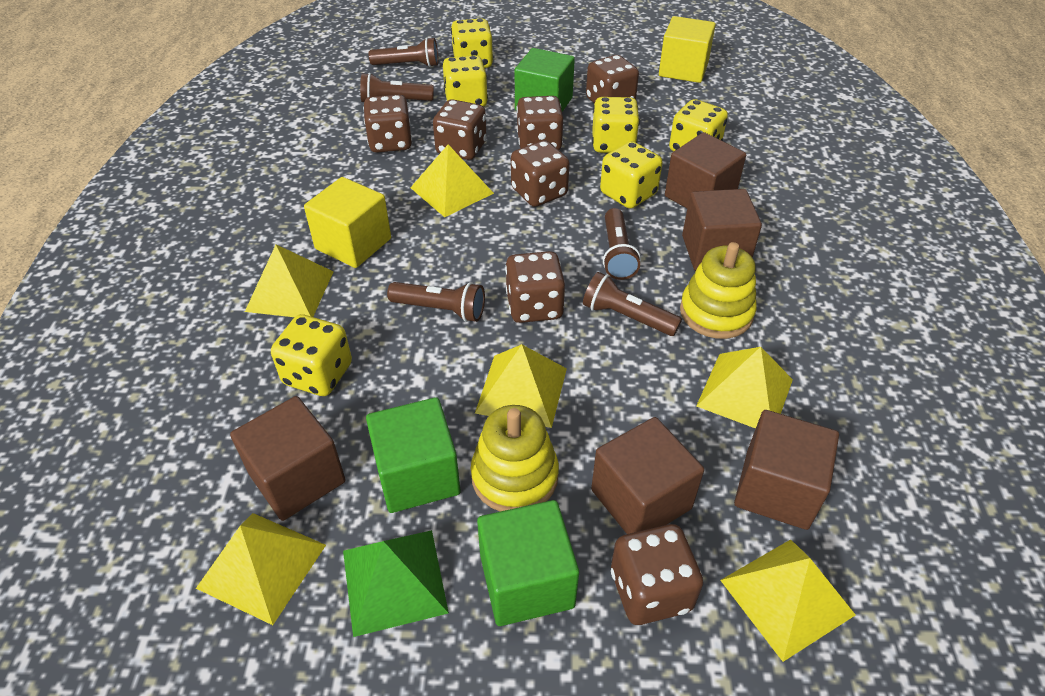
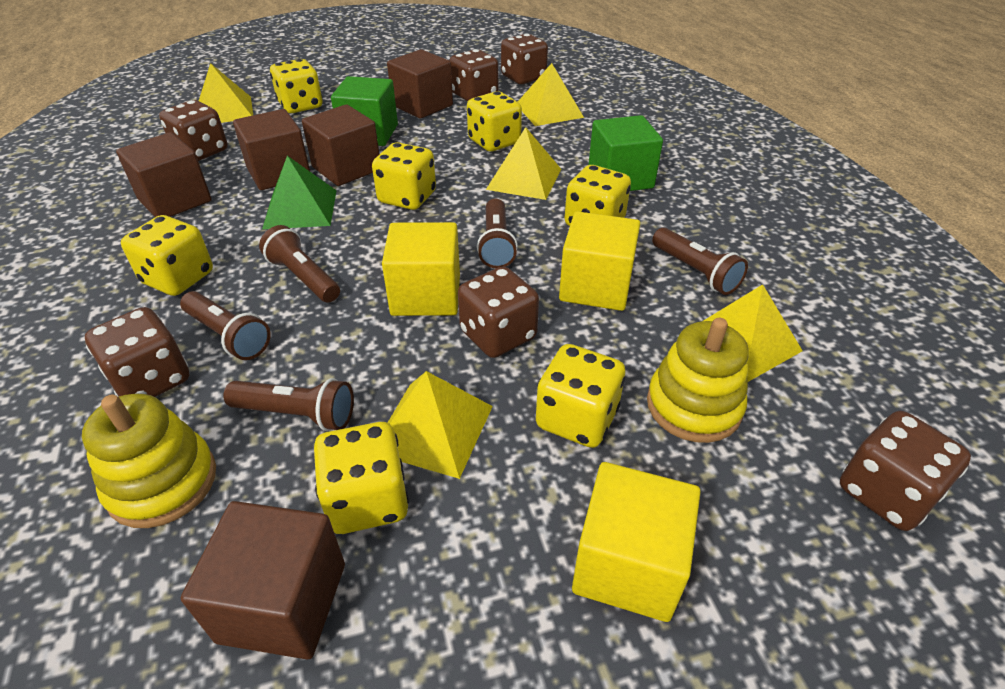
brown dice: [363,95,412,153] [433,99,487,160] [505,251,565,323] [511,140,570,207] [517,96,563,150] [586,55,639,104] [611,524,703,625] = 7 -> [85,307,190,397] [159,100,228,161] [449,49,498,101] [458,267,539,358] [501,34,548,84] [840,411,971,531] = 6
green cube: [366,397,460,513] [477,500,579,626] [515,48,575,112] = 3 -> [331,76,398,146] [589,115,663,191] = 2
yellow cube: [304,177,391,268] [659,16,716,83] = 2 -> [382,222,460,316] [559,211,640,311] [572,462,701,622] = 3
yellow dice: [271,314,352,396] [443,55,488,107] [451,18,493,68] [592,97,640,153] [600,141,663,209] [669,99,728,152] = 6 -> [121,215,213,296] [270,59,322,113] [314,422,409,534] [372,142,436,210] [467,91,522,152] [536,344,625,448] [564,165,631,226] = 7
yellow pyramid: [196,513,326,625] [245,244,334,317] [410,144,494,217] [475,344,567,428] [696,347,793,429] [720,539,855,662] = 6 -> [199,63,253,123] [388,371,493,479] [486,127,561,200] [518,63,584,126] [703,284,803,382] = 5

